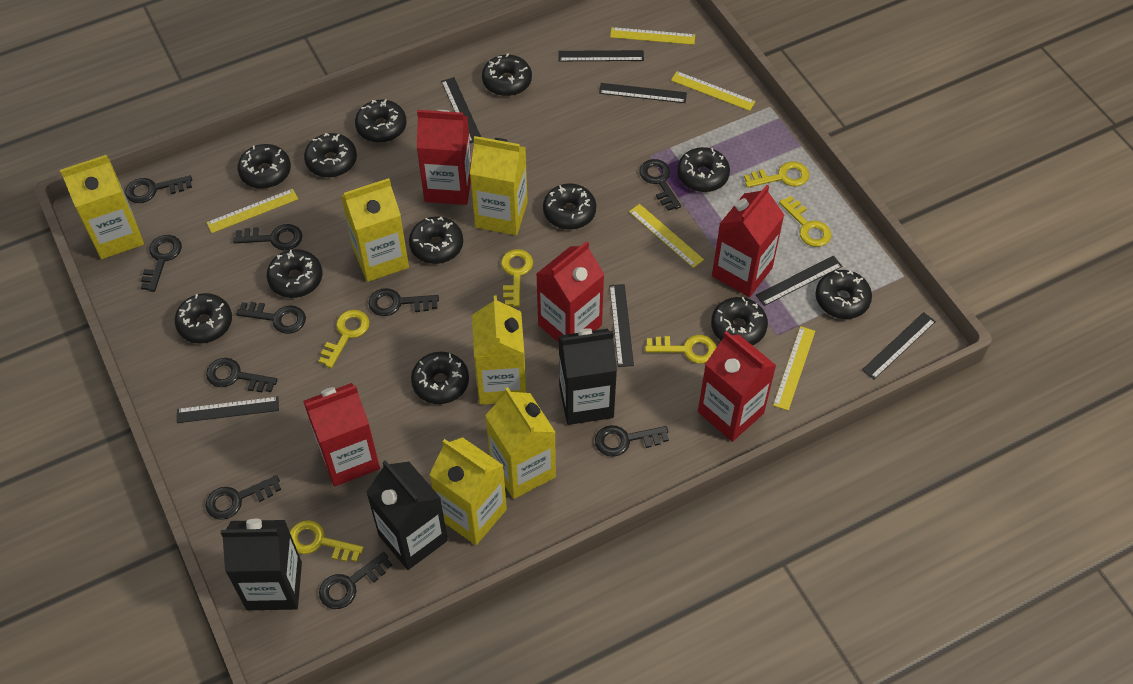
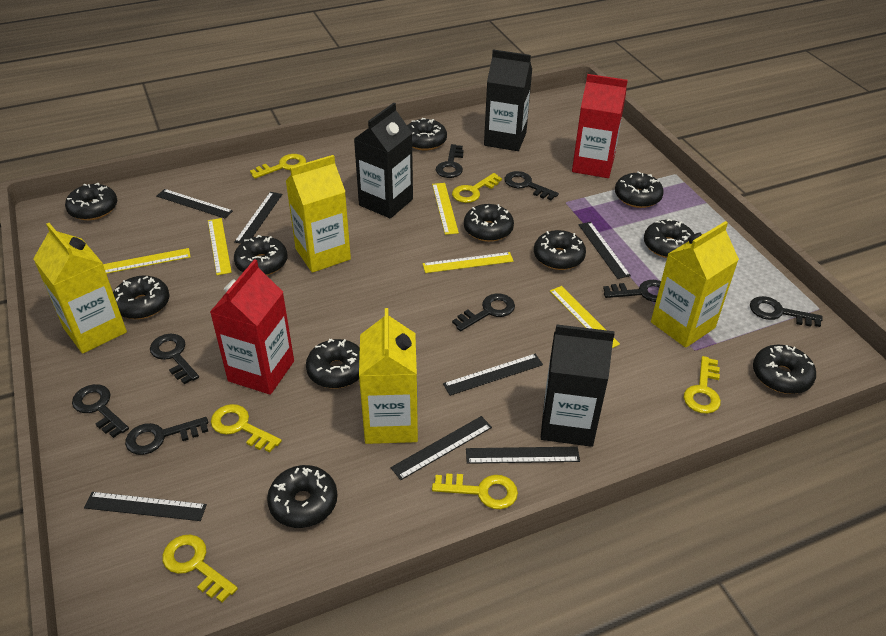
black donut: [175,293,232,344] [238,144,291,189] [267,249,322,298] [304,133,357,178] [355,99,407,143] [409,217,463,264] [411,352,469,404] [482,53,532,96] [543,183,596,230] [677,147,730,192] [711,297,768,345] [816,270,872,319] = 12 -> [65,183,117,220] [113,276,170,319] [234,235,287,275] [267,465,337,528] [306,339,360,388] [407,118,447,150] [464,204,514,242] [534,230,586,270] [615,171,664,208] [644,218,694,258] [753,345,816,394] = 11
black key: [125,175,192,203] [141,235,182,292] [205,475,281,520] [206,358,278,392] [234,224,302,250] [236,302,306,334] [319,552,392,609] [368,288,439,316] [595,425,669,457] [639,159,681,211] = 10 -> [72,384,129,438] [125,417,208,455] [150,334,199,384] [436,144,464,178] [452,293,515,331] [504,171,559,200] [603,280,661,302] [750,296,823,327] = 8
red carton: [303,383,380,487] [417,110,471,205] [536,241,604,342] [698,331,777,442] [712,185,784,297] = 5 -> [210,259,294,395] [572,74,628,178] = 2
yellow carton: [60,155,144,259] [341,178,409,282] [429,437,507,545] [470,136,528,235] [472,295,526,405] [485,387,556,499] = 6 -> [33,223,127,354] [286,155,351,273] [359,308,418,444] [651,221,739,348] = 4

